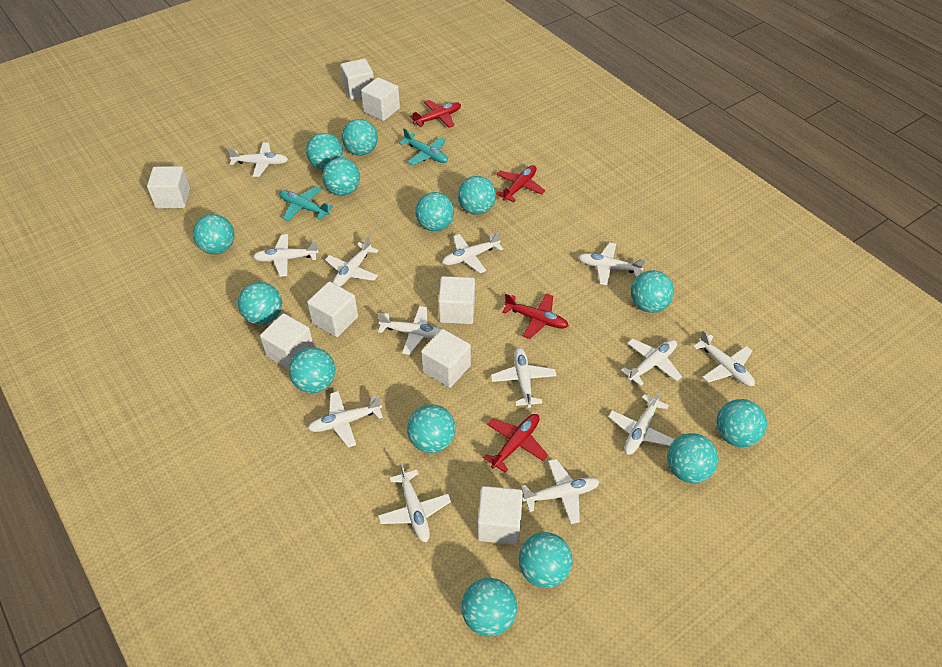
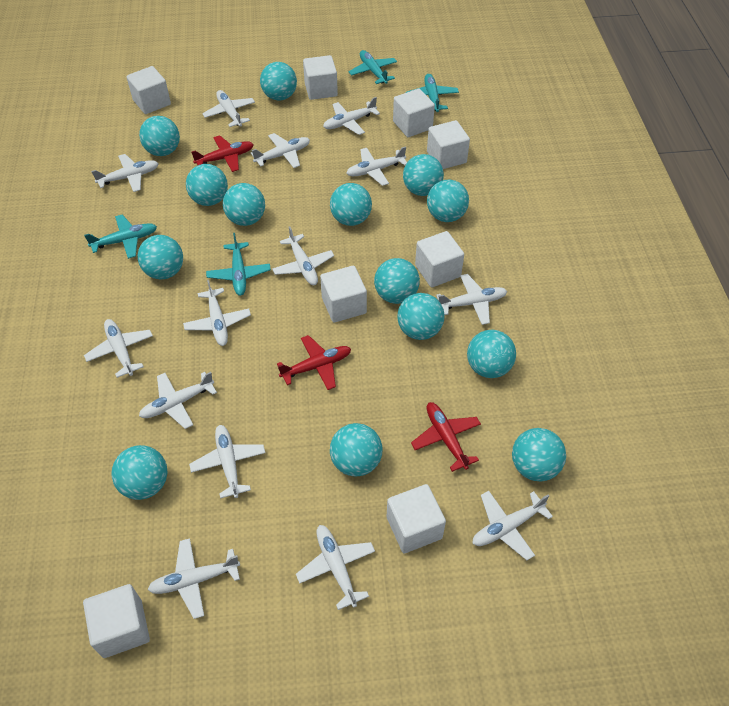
red plane: [410,100,461,128] [483,414,548,473] [496,165,545,202] [502,293,569,339] = 4 -> [191,135,254,172] [277,335,351,390] [411,402,481,472] = 3
turquoise plane: [280,186,333,221] [399,128,448,165] = 2 -> [84,214,157,259] [206,233,271,296] [348,50,397,84] [406,74,459,112] = 4
white plane: [227,142,288,177] [253,234,319,277] [308,391,383,448] [325,236,379,287] [378,306,441,355] [378,464,451,542] [442,232,503,273] [491,348,556,408] [521,459,600,524] [578,243,645,285] [608,390,675,455] [621,339,682,386] [693,330,755,386] = 13 -> [84,319,153,378] [91,154,159,192] [139,372,217,429] [147,538,240,619] [183,280,251,346] [189,425,265,499] [202,90,255,127] [251,133,310,168] [272,227,334,285] [296,525,375,610] [323,97,380,135] [346,146,407,186] [436,274,507,325] [472,491,553,560] = 14

